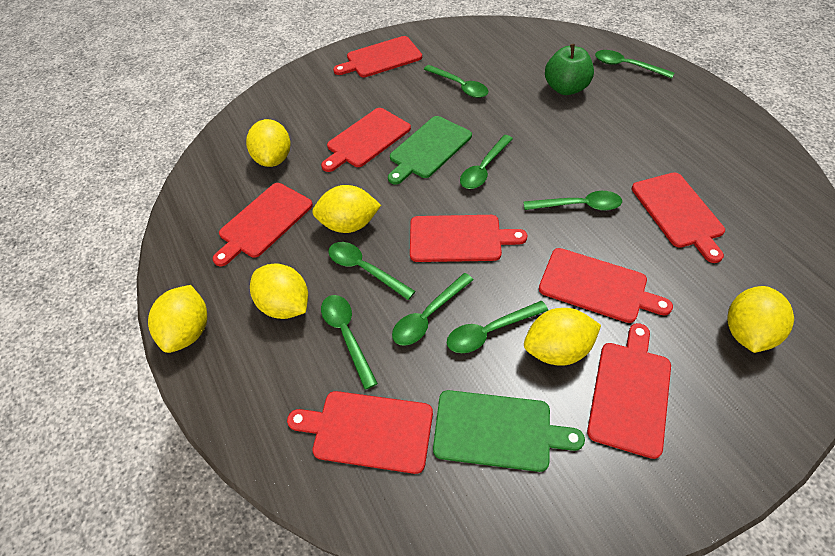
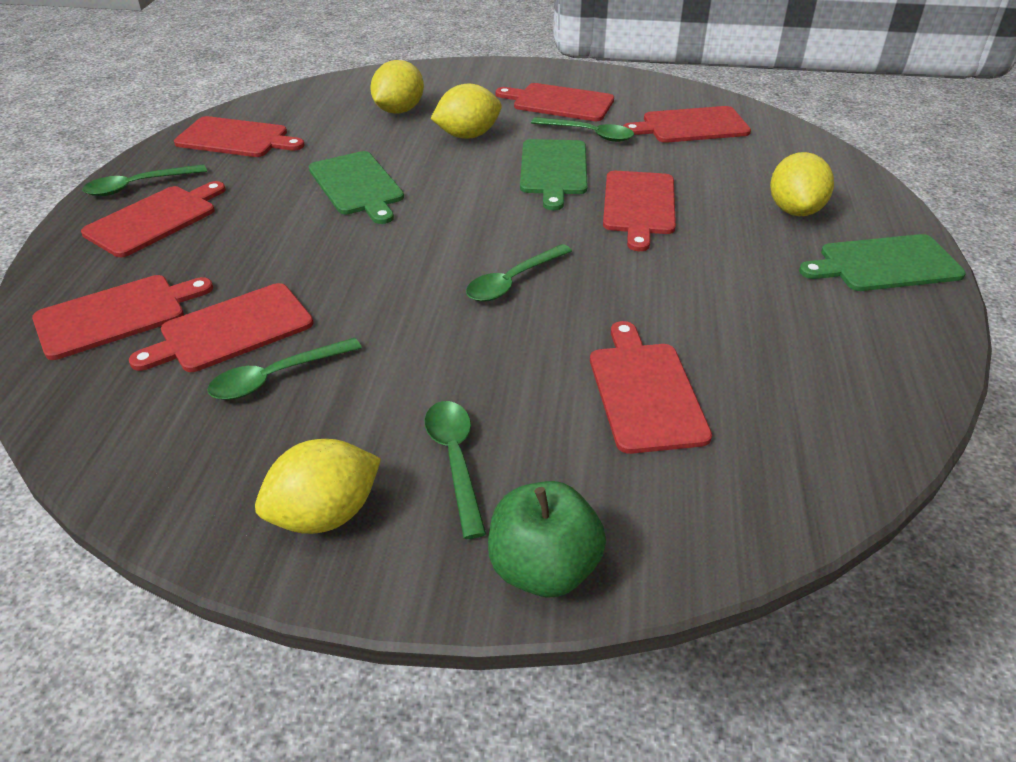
green cutting board: [388,116,472,184] [433,390,585,472] = 2 -> [309,151,404,224] [520,139,588,210] [799,234,966,291] = 3
green spoon: [321,295,378,390] [328,242,415,300] [392,273,473,346] [424,65,488,98] [447,301,548,353] [460,135,513,189] [523,191,622,211] [595,50,674,79] = 8 -> [82,164,207,196] [207,338,362,400] [425,401,486,539] [466,244,572,302] [531,117,634,142] = 5
yellow lemon: [148,285,207,353] [246,119,291,167] [250,263,308,319] [312,185,381,233] [524,308,601,366] [727,286,794,353] = 6 -> [255,439,381,534] [370,60,424,114] [430,83,501,139] [770,152,834,216] = 4

